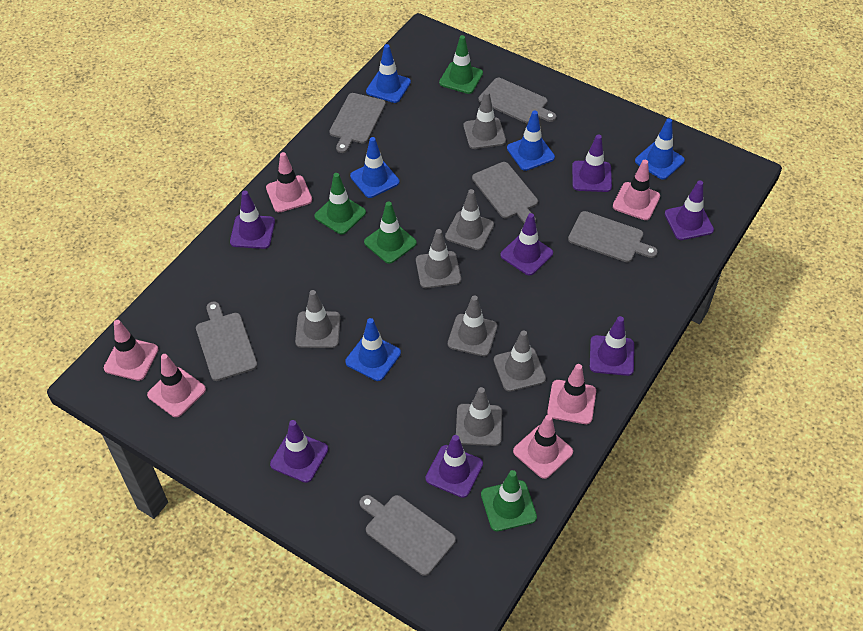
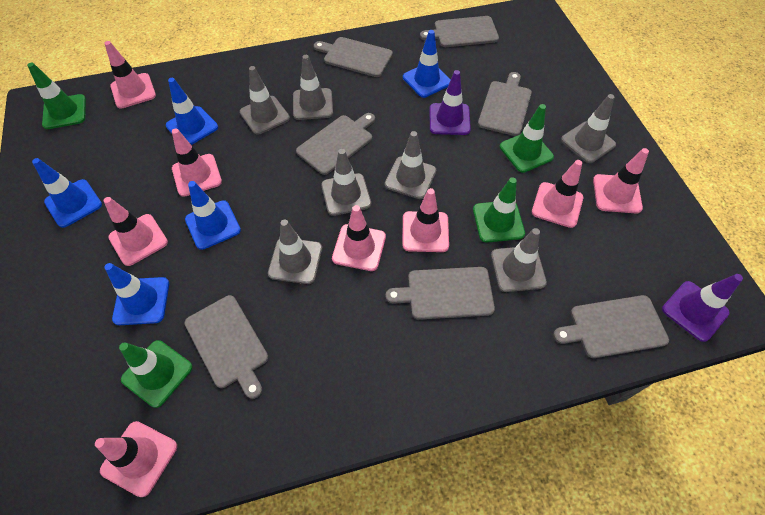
grey cutting board: [196,301,257,381] [329,93,386,153] [360,495,456,576] [472,162,538,223] [478,78,556,123] [568,211,658,262] = 6 -> [184,295,268,399] [296,113,375,175] [314,37,393,77] [386,267,495,320] [420,16,499,47] [478,72,532,136] [553,295,669,358] = 7
pink traffic cone: [104,320,159,381] [147,354,206,417] [266,152,312,212] [513,415,573,479] [547,364,596,424] [613,160,660,220] = 6 -> [95,421,177,497] [104,41,156,108] [104,197,168,266] [172,128,222,197] [332,205,386,271] [402,188,449,252] [532,160,583,228] [593,148,649,214] = 8
purple traffic cone: [230,191,275,249] [270,420,328,483] [425,435,483,498] [500,213,553,276] [572,134,612,192] [590,316,634,376] [665,180,714,240] = 7 -> [430,70,471,135] [662,274,743,342] = 2

